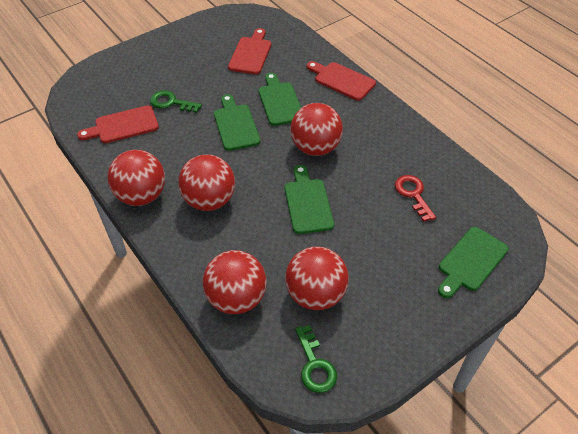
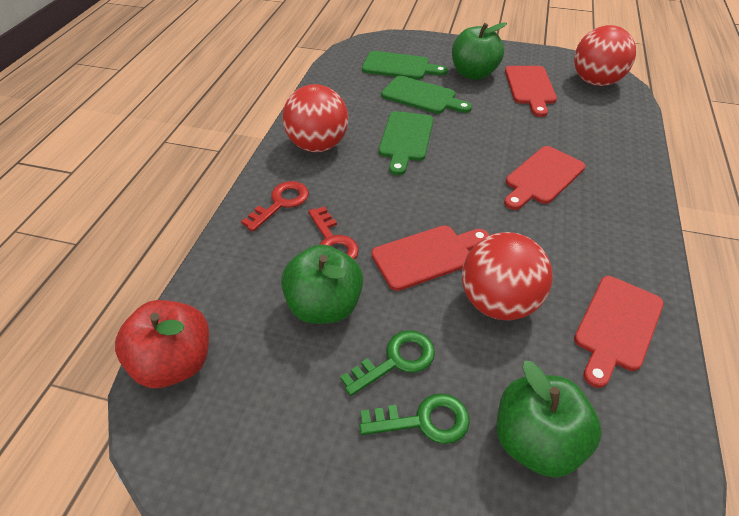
green apple: none = 0 -> [281,245,363,324] [452,22,507,80] [497,361,602,478] = 3
green cutting board: [214,94,260,151] [259,73,301,126] [285,165,334,234] [438,227,508,298] = 4 -> [362,51,448,80] [379,111,433,175] [381,76,472,114] = 3
red apple: none = 0 -> [115,300,209,388] = 1
red ball: [107,150,165,206] [178,155,235,211] [203,250,266,314] [285,246,349,310] [290,103,343,156] = 5 -> [282,84,348,152] [462,232,553,320] [574,25,636,86] = 3
red cutting board: [77,105,159,143] [228,28,271,75] [307,61,376,101] = 3 -> [372,225,490,291] [504,146,585,210] [505,66,557,117] [574,276,664,388] = 4
red key: [395,175,436,222] = 1 -> [241,181,309,232] [308,206,359,259] = 2

